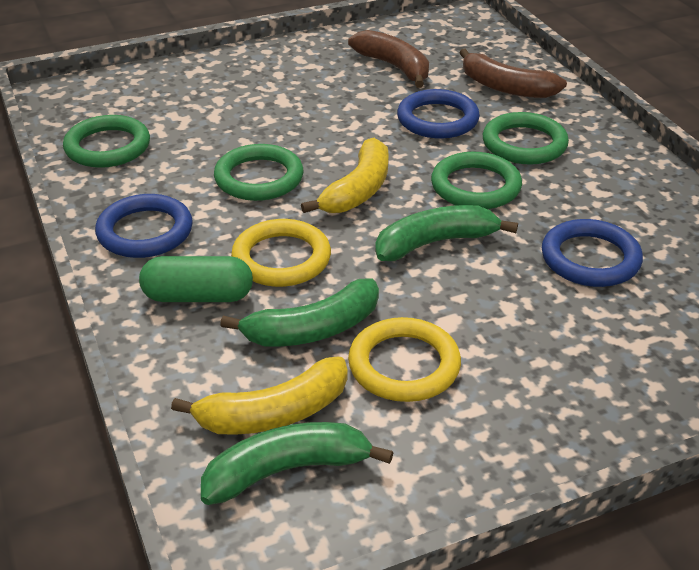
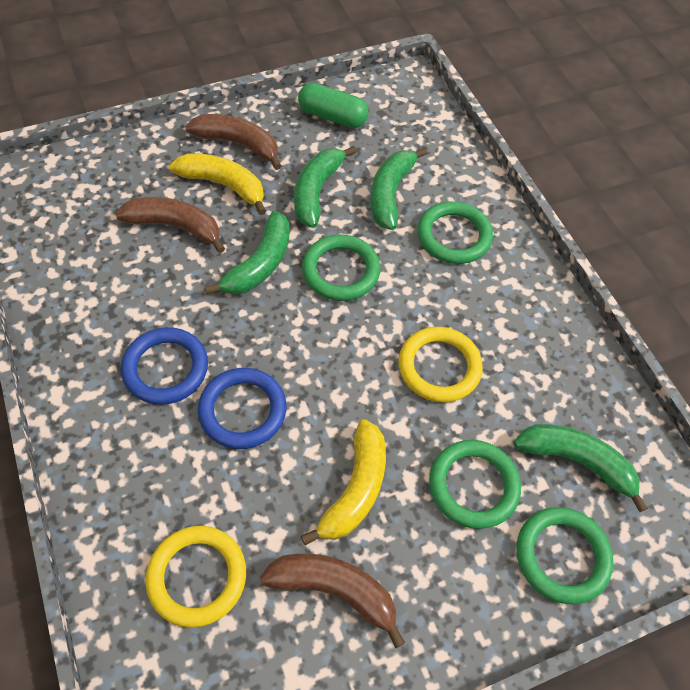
blue ring: [95,194,193,258] [397,89,480,138] [542,219,643,287] = 3 -> [121,327,208,405] [198,368,287,449] = 2
brown banana: [348,30,429,88] [459,48,567,98] = 2 -> [115,197,225,253] [185,114,281,170] [260,554,405,648] = 3
green banana: [201,422,394,505] [220,278,379,346] [375,205,518,261] = 3 -> [205,211,290,294] [294,146,357,228] [370,147,428,230] [513,424,648,512] = 4

